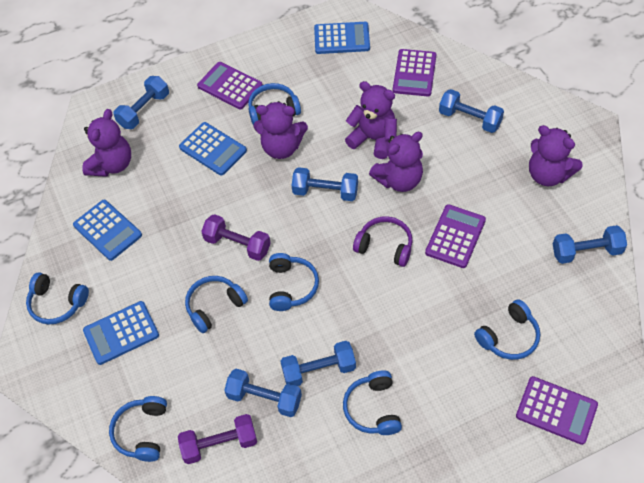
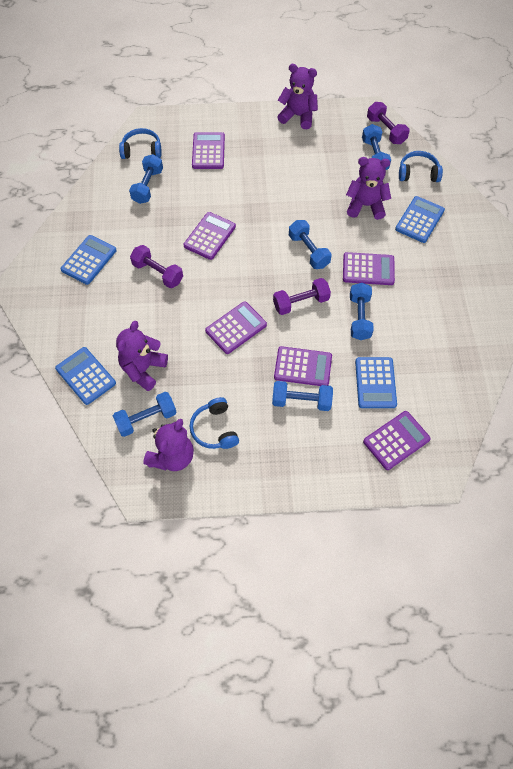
blue headphones: [26,272,89,324] [109,396,167,462] [185,276,248,333] [248,83,301,126] [269,253,319,311] [343,370,402,435] [474,299,540,360] = 7 -> [119,128,162,159] [189,397,239,449] [399,151,443,182] = 3
purple calculator: [197,62,262,109] [393,49,437,96] [425,204,486,268] [516,376,598,445] = 4 -> [183,212,236,260] [192,132,225,169] [205,302,267,354] [274,346,332,386] [343,252,395,285] [363,411,431,470] = 6
purple dumbbell: [178,414,257,464] [201,214,271,261] = 2 -> [130,245,183,288] [273,278,331,315] [367,102,410,144] = 3
purple headphones: [353,216,413,267] = 1 -> none = 0
purple teddy bear: [83,109,131,177] [254,101,308,159] [345,81,397,159] [369,132,423,192] [529,125,583,186] = 5 -> [116,321,168,391] [143,419,194,471] [277,64,318,129] [346,157,391,220] = 4

